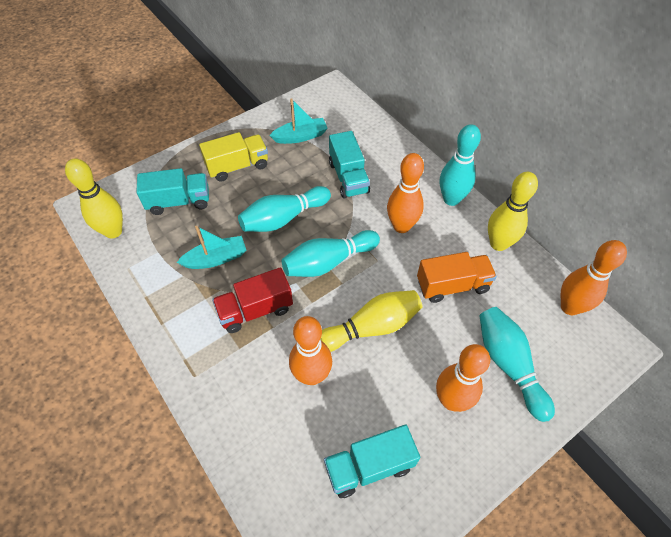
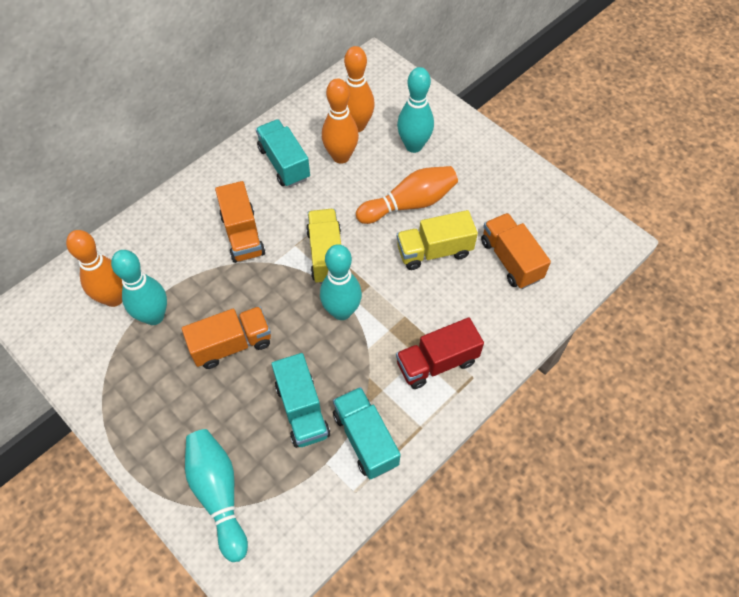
orange truck: [417,252,497,303] = 1 -> [182,306,271,369] [215,181,265,263] [481,213,551,289] = 3
turquoise boat: [177,226,246,269] [269,98,328,144] = 2 -> none = 0
yellow bowling pin: [65,158,123,239] [320,290,423,352] [488,172,538,251] = 3 -> none = 0
yellow truck: [199,132,268,182] = 1 -> [306,209,341,284] [397,210,478,270] = 2

